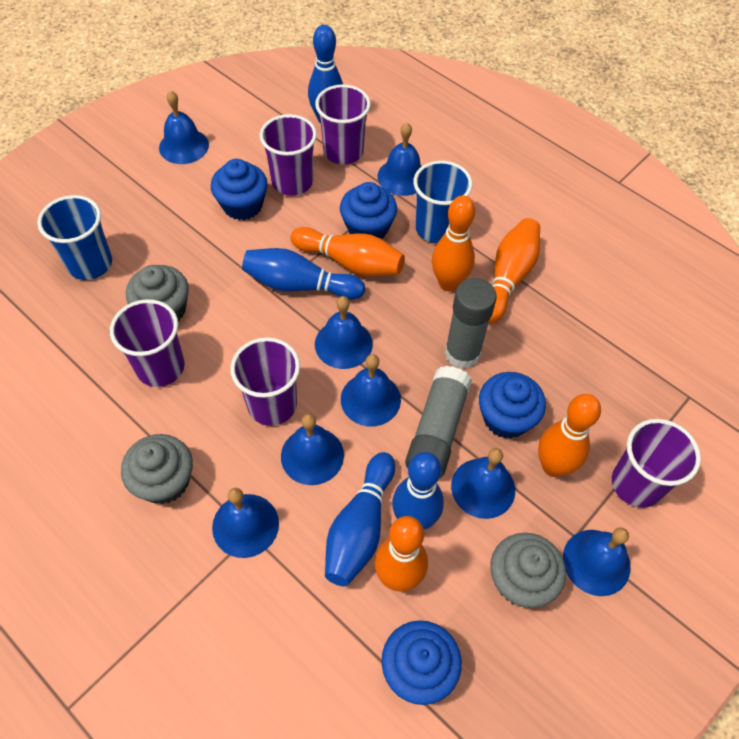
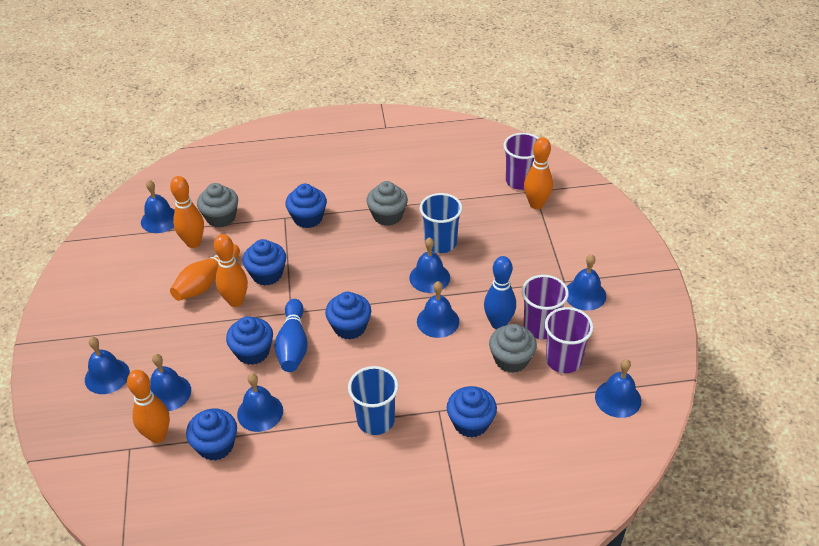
blue bowling pin: [242,248,365,300] [308,25,343,124] [325,452,395,586] [392,452,444,530] = 4 -> [275,299,308,372] [484,256,516,329] = 2
blue cupcake: [211,159,268,220] [340,182,397,239] [381,620,462,705] [479,372,546,438] = 4 -> [186,409,237,461] [226,316,273,365] [243,239,286,286] [286,183,327,228] [325,292,371,340] [447,386,497,438] = 6
grey glue stick: [405,366,472,478] [445,278,497,369] = 2 -> none = 0
purple cup: [110,299,185,387] [230,337,300,426] [260,114,317,196] [315,84,371,165] [612,419,701,508] = 5 -> [504,133,539,190] [522,275,569,339] [545,307,593,373] = 3

